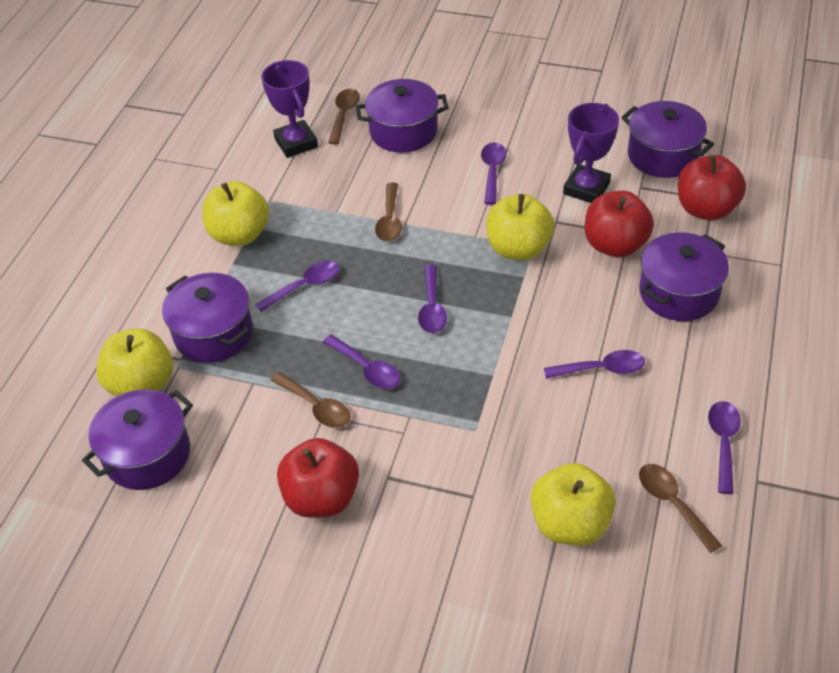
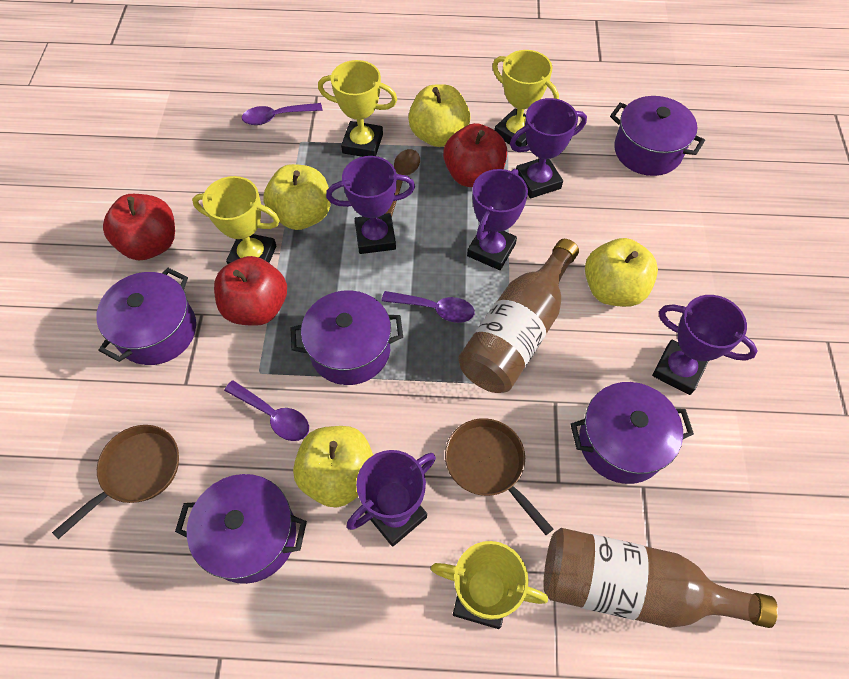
brown bottle: none = 0 -> [458,239,579,393] [544,528,778,628] = 2
brown pan: none = 0 -> [52,425,179,539] [445,418,553,535] = 2
brown spoon: [270,372,350,428] [328,89,360,145] [375,183,402,242] [639,464,722,553] = 4 -> [385,149,420,217] = 1
purple spoon: [255,261,340,312] [323,335,400,389] [418,265,447,333] [481,142,507,205] [544,350,645,379] [708,401,741,494] = 6 -> [224,380,309,441] [242,103,323,125] [382,291,474,323] = 3
purple trophy: [261,60,318,158] [563,103,619,203] = 2 -> [326,156,415,254] [347,450,436,547] [467,169,528,270] [510,98,587,199] [652,295,757,395] = 5
yellow trophy: none = 0 -> [192,176,280,264] [318,60,397,157] [431,541,548,629] [492,50,559,147] = 4

